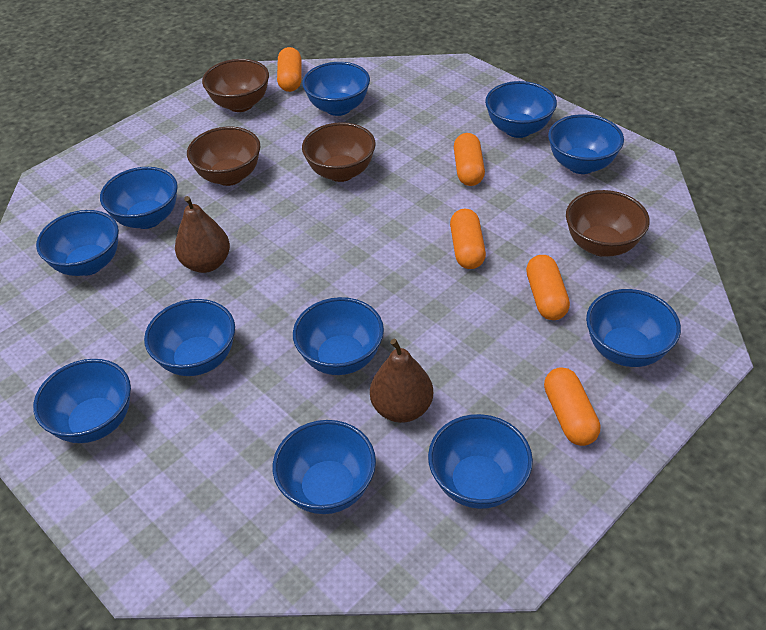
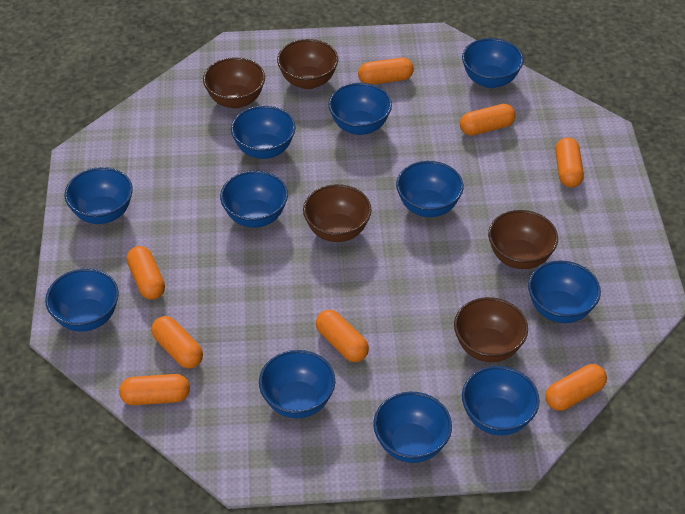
brown bowl: [187,127,260,186] [202,59,269,112] [302,122,376,182] [566,190,650,257] = 4 -> [203,57,265,108] [277,39,338,89] [303,184,371,242] [454,297,528,362] [488,210,558,269] = 5
brown pear: [175,196,230,273] [370,339,433,423] = 2 -> none = 0
orange capsule: [277,47,301,92] [450,209,486,269] [454,133,485,186] [526,255,570,320] [544,367,600,446] = 5 -> [119,374,190,405] [127,246,165,300] [151,316,203,369] [316,310,369,362] [358,58,414,85] [460,104,516,136] [545,364,607,411] [555,138,584,188] = 8

